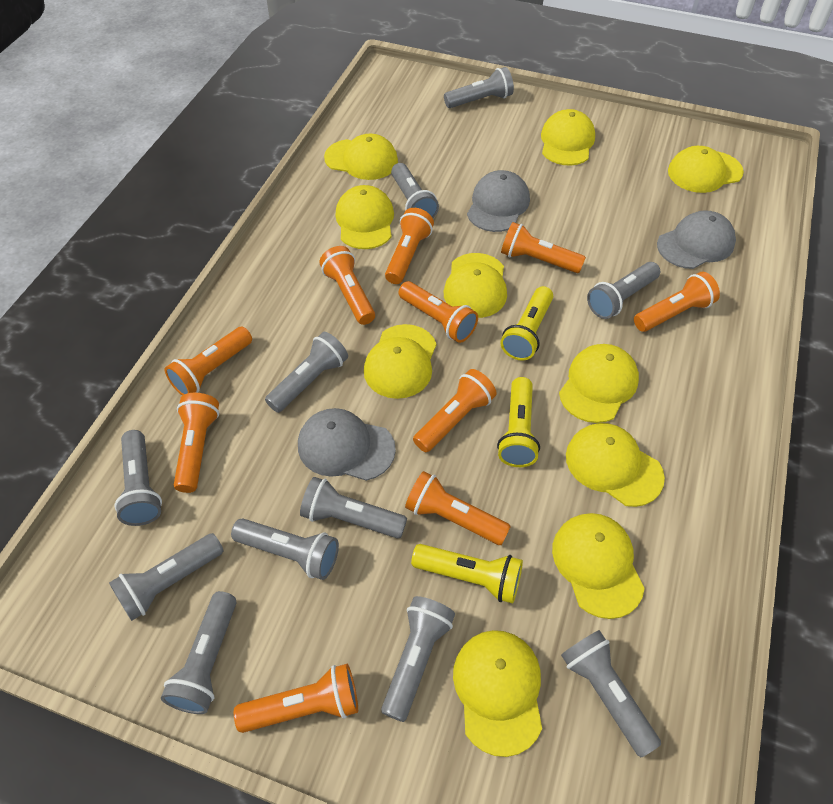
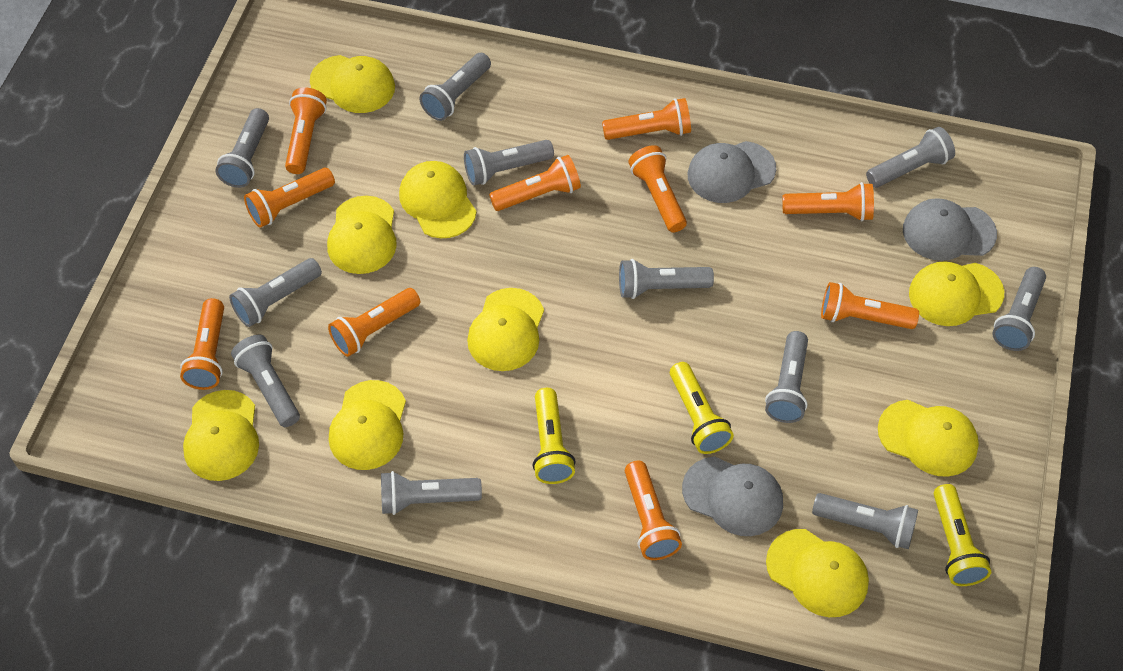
yellow cap: [324,134,398,180] [335,185,394,249] [364,324,437,399] [443,253,507,318] [453,630,542,757] [541,109,595,166] [552,513,645,619] [559,344,639,423] [566,423,665,507] [668,146,744,193] = 10 -> [183,390,259,481] [310,55,395,113] [327,196,397,274] [329,380,406,470] [399,161,477,238] [467,288,544,371] [766,529,869,617] [878,400,979,477] [909,261,1004,326] = 9

